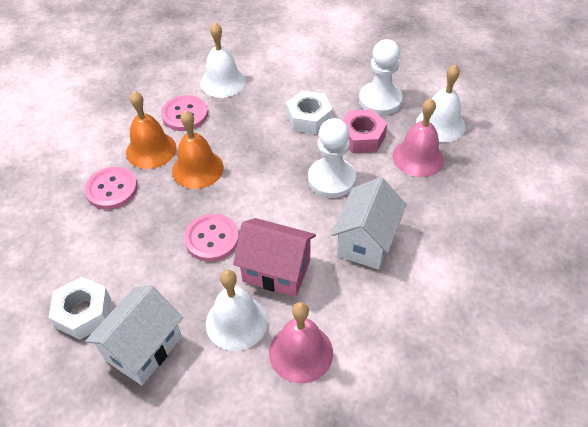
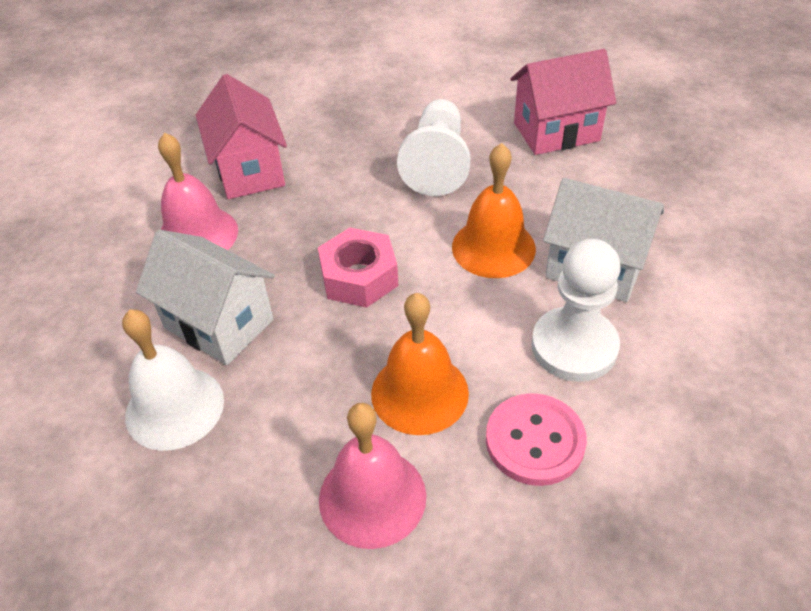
pink button: [85,167,138,209] [161,95,208,131] [184,214,239,262] = 3 -> [486,393,587,486] = 1
pink house: [233,218,316,297] = 1 -> [196,74,287,199] [510,49,616,155] = 2
white bell: [200,22,246,98] [206,270,268,351] [416,64,466,142] = 3 -> [122,309,224,451] = 1
white nut: [49,277,111,340] [286,91,332,134] = 2 -> none = 0

